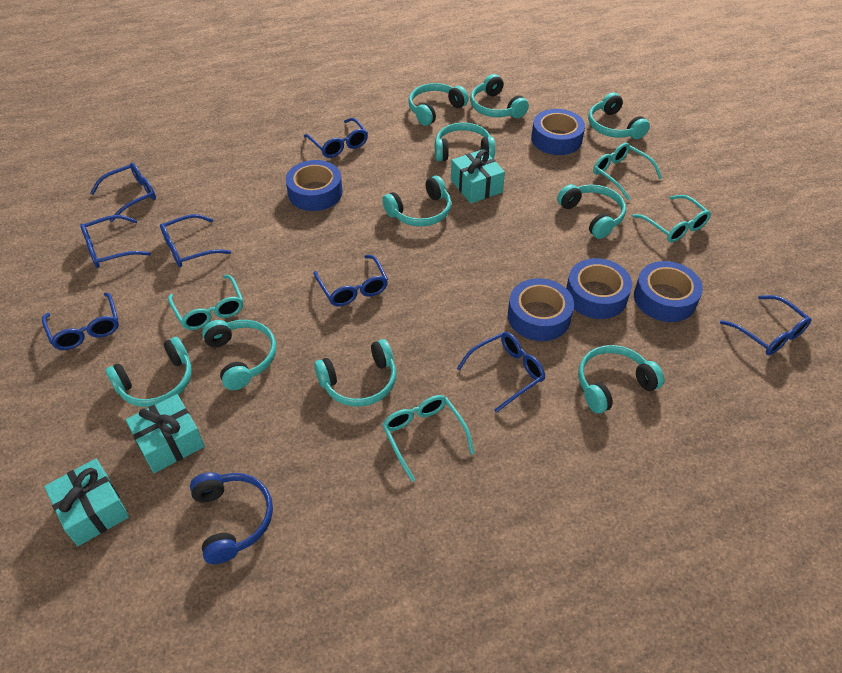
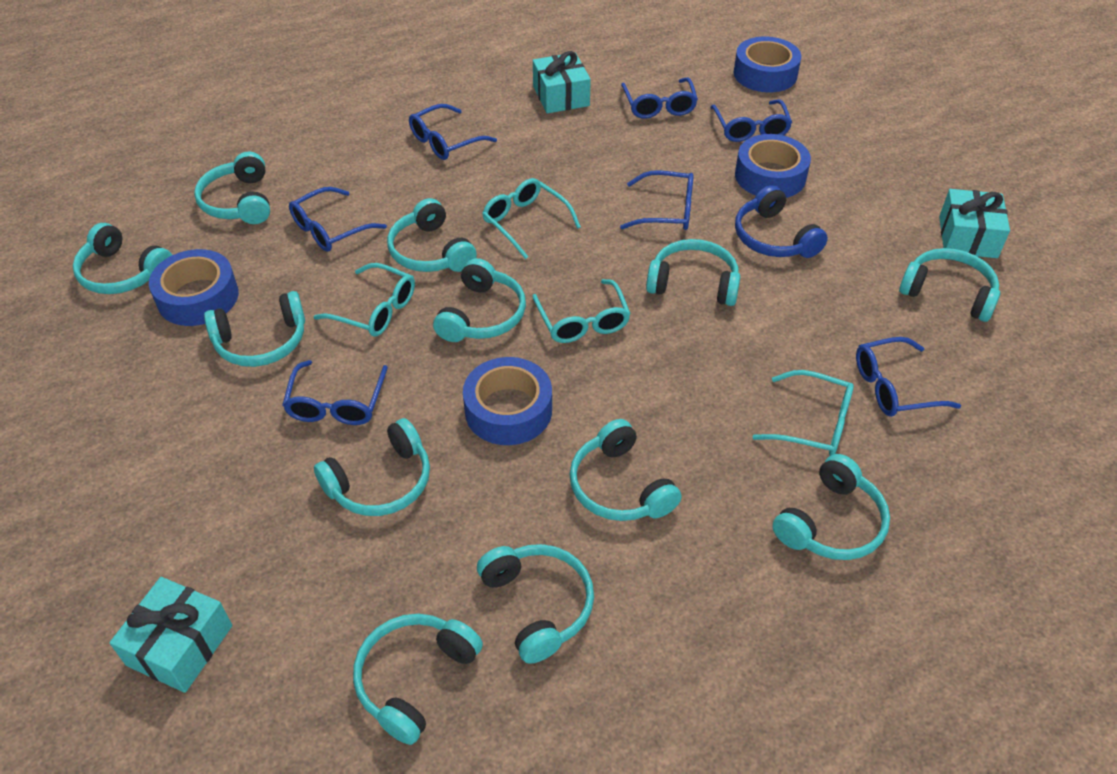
blue glasses: [42,293,119,350] [80,215,151,268] [90,163,156,222] [160,214,231,267] [304,118,368,158] [314,255,388,306] [457,332,545,413] [720,295,811,355] = 8 -> [282,360,388,425] [289,187,387,252] [409,104,497,160] [620,170,694,230] [621,78,698,119] [710,99,792,142] [856,337,961,417] = 7
blue tape: [286,160,343,211] [508,278,574,341] [531,109,585,155] [566,258,632,319] [634,261,703,322] = 5 -> [149,249,239,326] [463,357,552,445] [733,37,801,92] [735,134,811,198] = 4
turquoise headphones: [106,337,191,407] [202,320,276,390] [314,339,396,406] [382,176,451,226] [408,83,469,126] [435,123,495,161] [470,74,529,118] [557,184,626,239] [578,345,664,414] [588,92,650,139] = 10 -> [73,223,172,294] [194,152,270,224] [204,291,305,367] [314,418,430,516] [353,614,483,745] [387,198,477,272] [433,258,526,342] [477,544,594,664] [569,419,682,521] [646,239,740,306] [773,454,890,560] [899,248,1000,322] = 12

